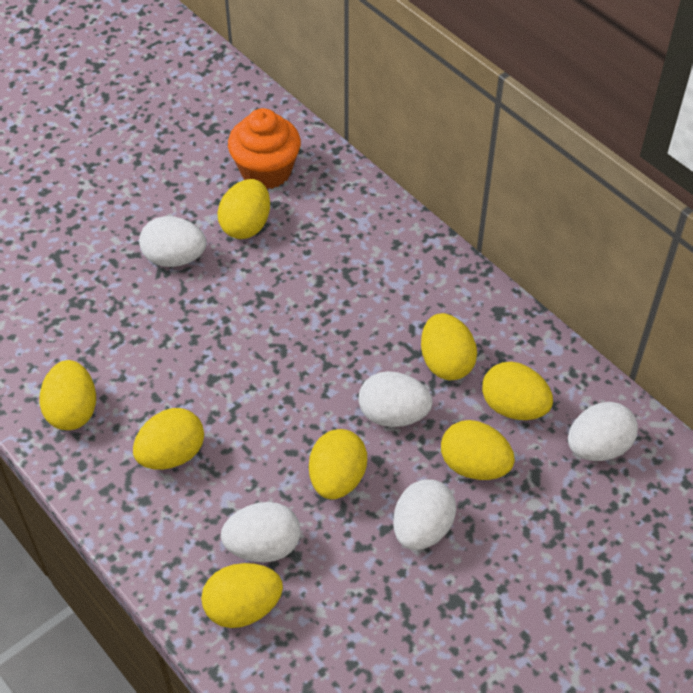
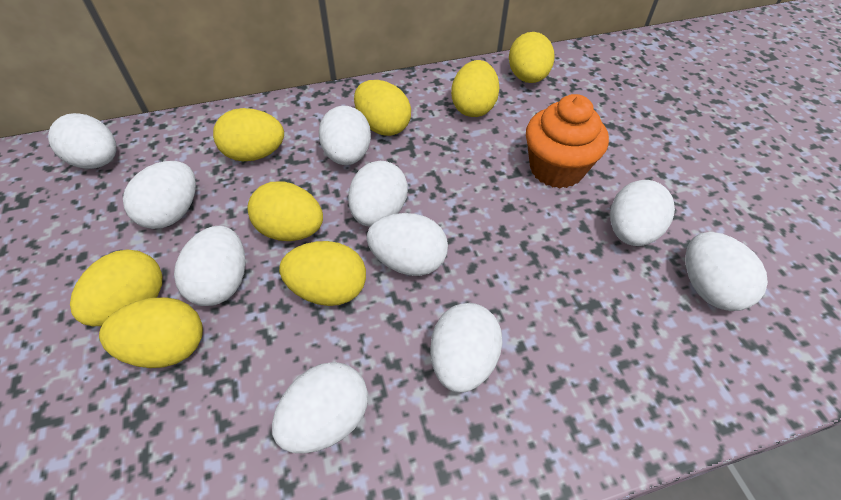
white egg: [139,216,207,267] [221,502,300,562] [359,371,433,427] [393,479,456,550] [568,402,638,461] = 5 -> [48,113,116,169] [123,161,196,229] [174,226,245,306] [272,362,368,454] [319,106,371,165] [348,161,408,227] [367,213,448,276] [430,303,503,393] [610,180,675,246] [685,232,768,311] = 10

